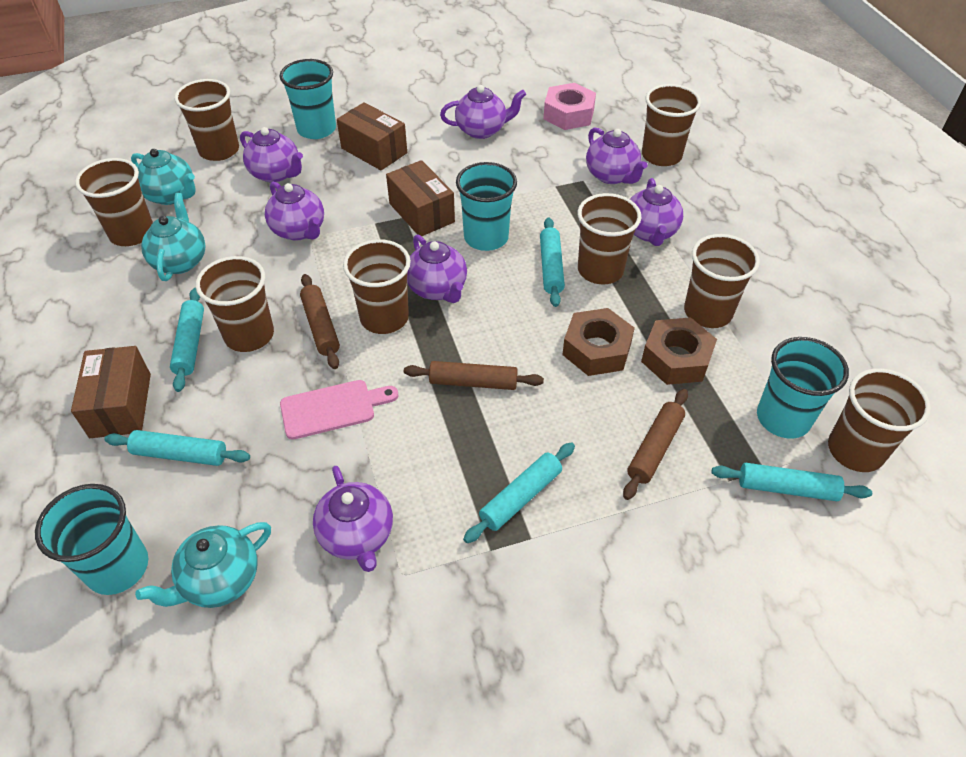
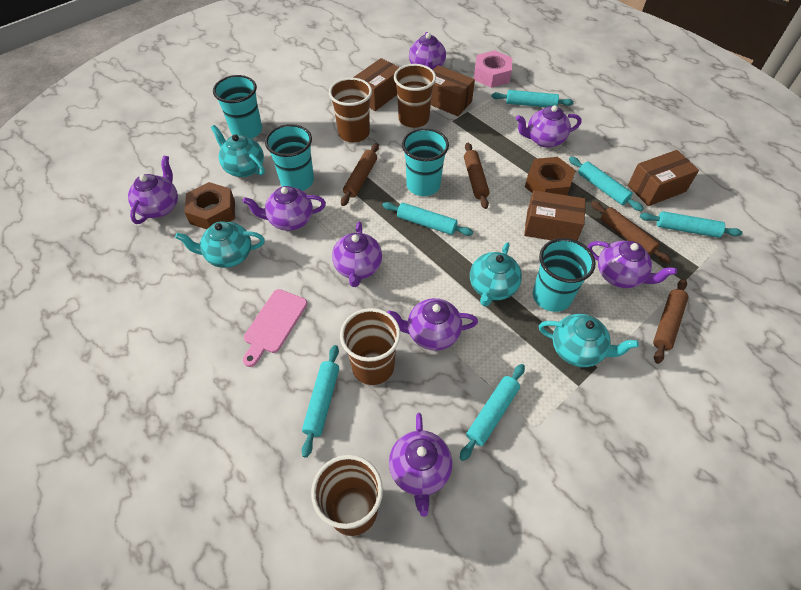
brown box: [71,346,151,438] [337,102,407,170] [386,160,455,236] = 3 -> [353,58,400,111] [431,65,475,116] [524,190,586,241] [628,150,699,206] = 4
brown cup: [75,158,153,246] [174,79,239,161] [196,256,274,352] [343,239,411,334] [577,193,642,284] [642,84,701,166] [684,234,760,328] [828,368,931,472] = 8 -> [311,455,383,536] [329,78,372,142] [340,308,401,385] [394,64,436,128] = 4
brown rolling pin: [300,274,340,369] [404,361,544,390] [623,389,688,500] = 3 -> [341,143,379,206] [464,143,489,209] [591,201,671,264] [653,279,688,364] = 4
purple teapot: [240,127,303,183] [265,182,324,241] [313,466,393,572] [407,235,467,303] [440,85,526,139] [586,127,648,184] [630,178,683,246] = 7 -> [128,155,178,224] [243,186,326,231] [332,222,382,287] [387,298,478,351] [389,413,452,517] [409,32,446,70] [516,105,582,148] [588,241,677,288] = 8
turquoise rolling pin: [104,430,250,466] [170,287,204,392] [463,442,575,543] [540,217,565,307] [712,463,872,501] = 5 -> [302,345,339,458] [382,202,473,236] [460,364,525,461] [492,90,574,107] [569,157,643,211] [640,211,743,238] = 6
turquoise teapot: [131,149,196,205] [135,522,271,608] [141,193,205,281] = 3 -> [175,221,265,268] [211,125,265,177] [470,242,522,307] [539,314,639,367] = 4

